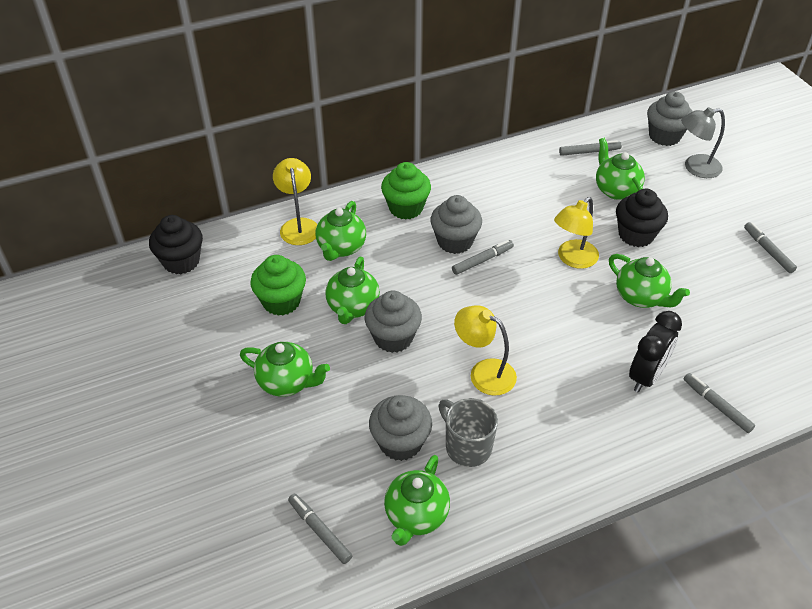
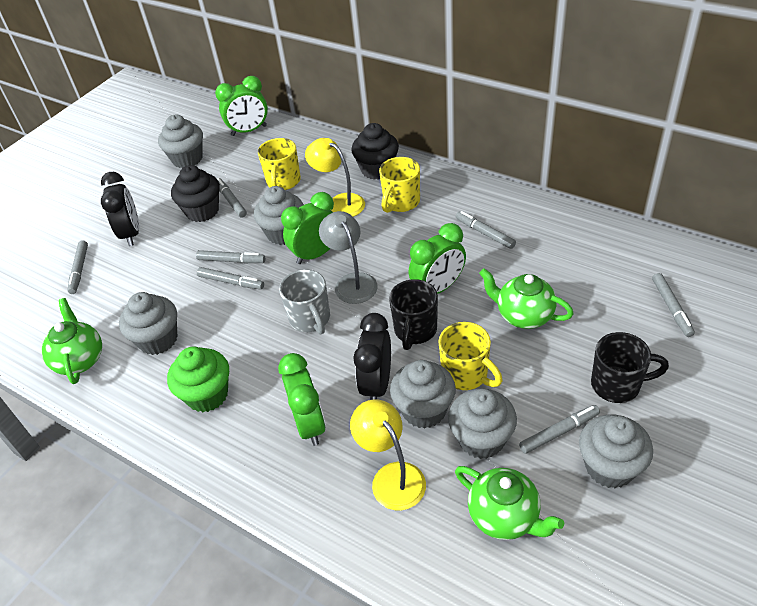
black clock: [629,311,682,392] = 1 -> [101,172,139,246] [353,313,391,400] = 2
black mug: none = 0 -> [389,279,438,350] [591,332,669,403] = 2
green clock: none = 0 -> [215,76,268,136] [278,353,326,446] [281,192,334,264] [409,223,466,294] = 4
green cupcake: [250,255,306,316] [381,162,431,220] = 2 -> [167,347,229,412] = 1
green teapot: [240,342,330,397] [315,201,366,261] [325,257,380,324] [384,455,450,546] [596,138,645,200] [609,254,690,308] = 6 -> [41,298,102,384] [455,466,564,540] [479,268,574,329] = 3
grey cupcake: [365,291,422,353] [369,395,432,461] [430,195,482,254] [647,91,693,146] = 4 -> [119,292,177,355] [158,114,203,168] [254,186,304,245] [390,360,456,429] [448,388,517,459] [579,415,653,488] = 6
grey marker: [288,494,352,564] [452,240,514,275] [559,140,622,156] [684,373,755,433] [744,222,797,273] = 5 -> [67,240,88,294] [196,250,265,263] [197,267,264,290] [216,178,247,218] [455,211,516,249] [519,405,600,454] [652,273,695,337] = 7
yellow lamp: [273,158,317,245] [454,305,517,396] [554,197,599,269] = 3 -> [305,138,365,217] [350,399,426,511] = 2
yellow mug: none = 0 -> [258,138,301,190] [379,157,420,213] [438,322,503,390] = 3

